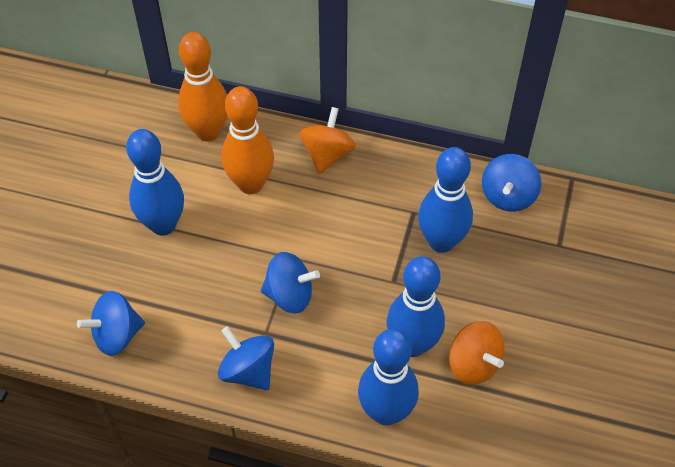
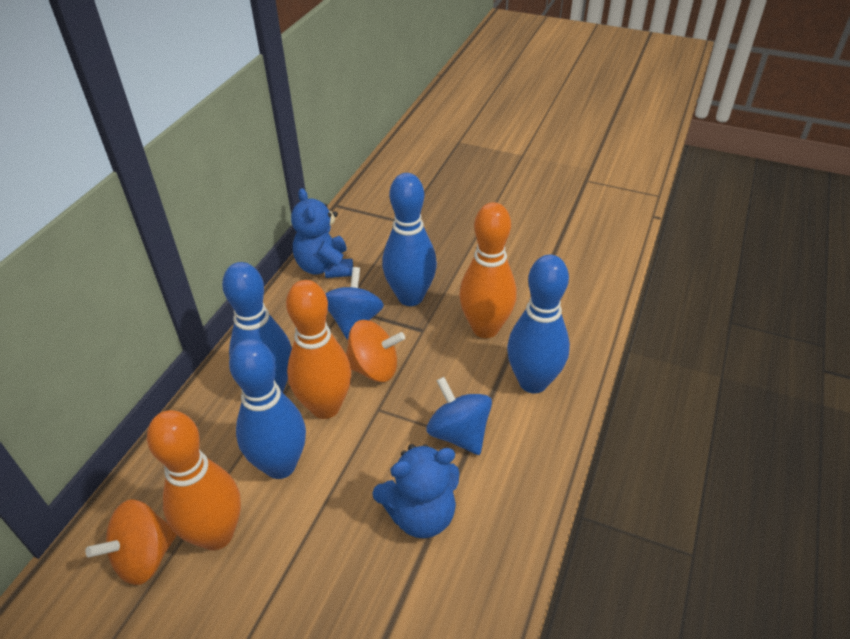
blue spinning top: [77,291,145,356] [218,326,274,390] [261,252,320,314] [482,154,541,212] = 4 -> [325,267,384,340] [426,377,492,455] = 2
blue teddy bear: none = 0 -> [291,188,353,278] [372,444,459,538] = 2
orange bowling pin: [178,32,228,141] [221,86,274,194] = 2 -> [147,410,241,550] [286,280,351,419] [459,202,517,338] = 3

